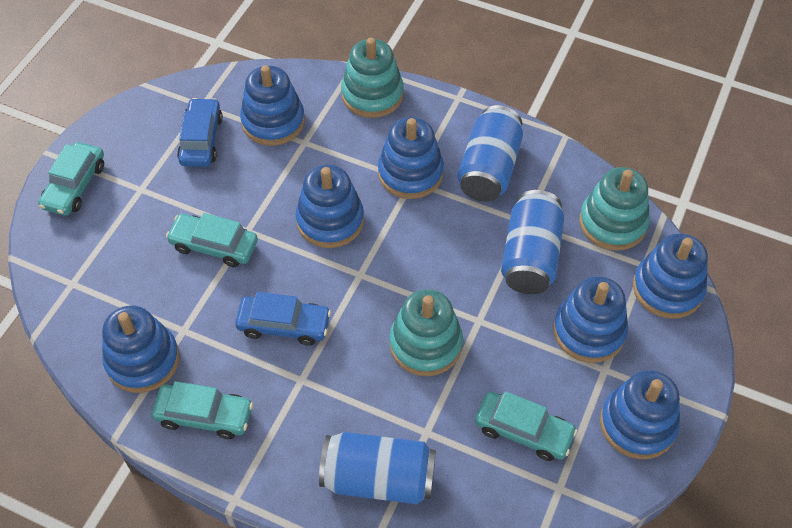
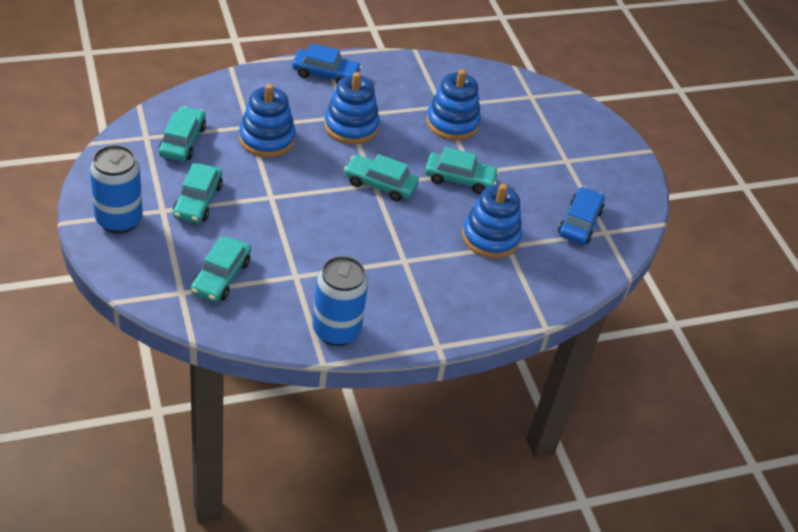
blue can: [319,432,436,504] [457,105,523,202] [501,190,564,294] = 3 -> [90,145,143,234] [313,256,368,346] = 2
blue stacking toy: [102,305,180,393] [240,65,305,146] [296,165,364,248] [378,117,444,199] [553,276,628,363] [600,370,680,459] [633,233,708,319] = 7 -> [239,84,296,158] [324,72,380,144] [426,69,481,141] [462,184,522,258] = 4
turquoise car: [38,142,104,216] [152,381,253,439] [166,213,258,267] [475,391,577,461] = 4 -> [159,106,206,161] [173,163,223,223] [191,237,251,302] [344,154,419,202] [425,147,499,194] = 5
turquoise stacking toy: [341,38,404,118] [389,289,463,376] [579,167,650,251] = 3 -> none = 0

